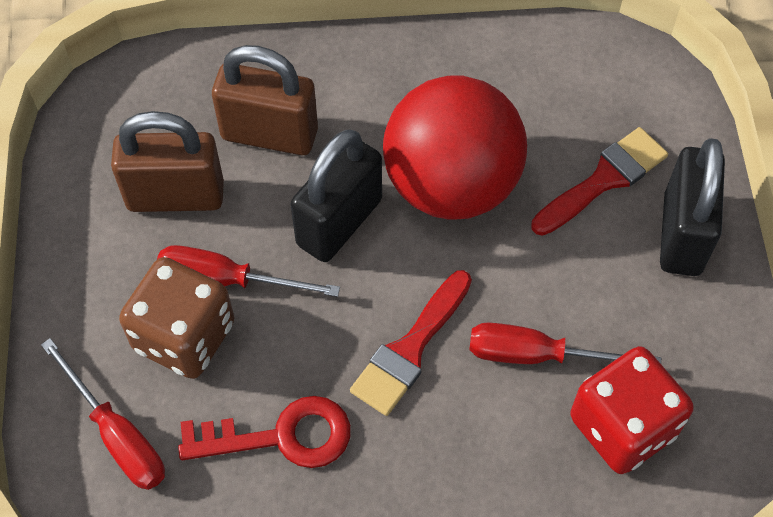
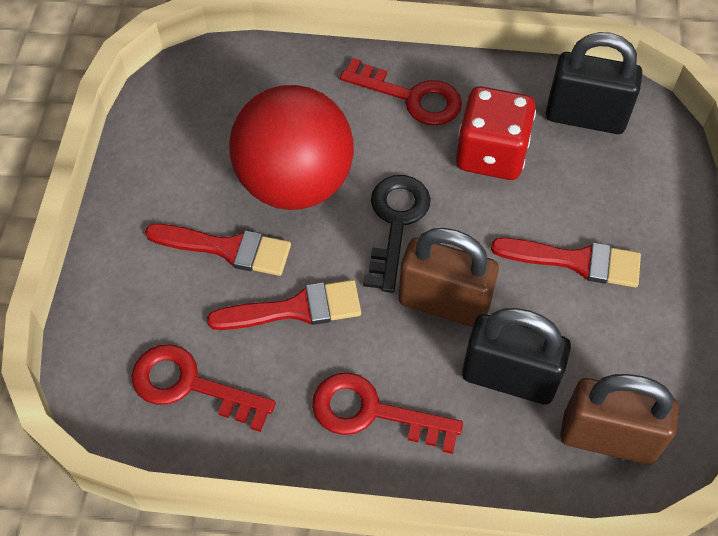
black key: none = 0 -> [363,175,431,293] = 1
brown dice: [119,257,234,379] = 1 -> none = 0
red brush: [350,270,472,416] [531,127,668,236] = 2 -> [145,224,291,276] [207,280,361,330] [491,238,641,287] = 3
red key: [178,396,351,468] = 1 -> [131,344,276,432] [312,372,463,454] [340,58,462,125] = 3
red screwdriver: [41,338,165,490] [157,245,340,297] [469,323,661,364] = 3 -> none = 0

